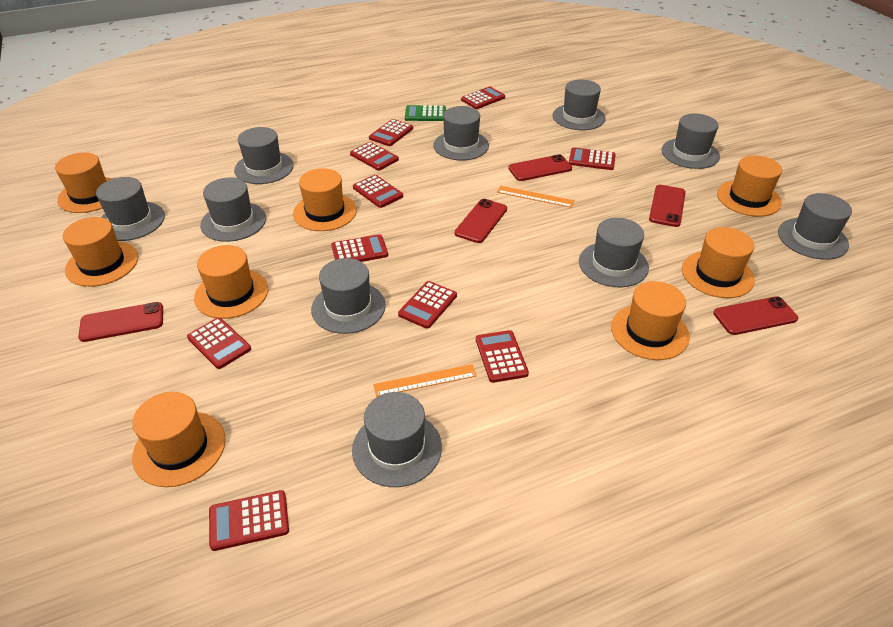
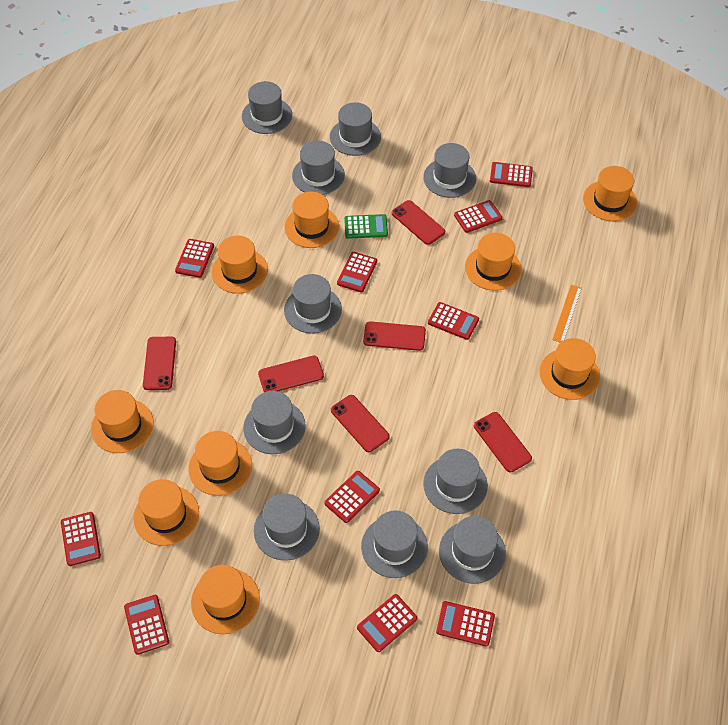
orange hat: [55,152,113,213] [63,217,138,287] [132,392,226,487] [194,245,268,319] [293,168,357,231] [611,281,690,360] [682,227,755,298] [717,155,782,217] = 8 -> [91,390,154,453] [133,479,199,546] [189,431,252,496] [191,565,260,634] [211,235,268,294] [285,192,339,248] [465,233,521,291] [539,338,600,400] [583,166,637,221] = 9
orange ruler: [373,364,477,397] [497,186,575,208] = 2 -> [552,285,582,343] = 1
red phone: [78,302,163,342] [454,199,507,243] [508,154,572,181] [649,185,686,227] [713,296,798,335] = 5 -> [143,337,176,390] [258,356,324,392] [331,395,390,452] [363,321,426,351] [392,200,445,245] [474,412,532,472] = 6

